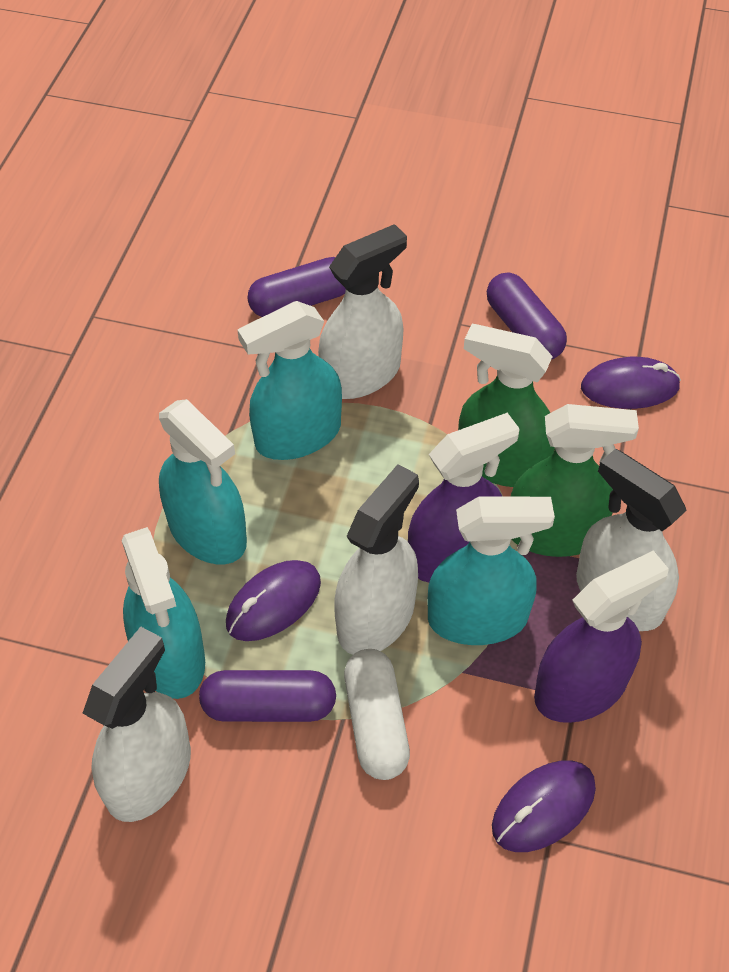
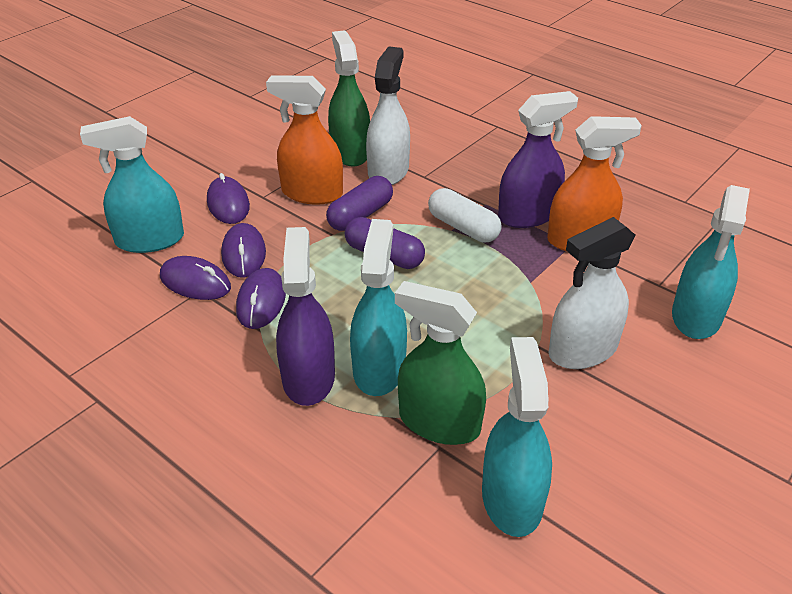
orange spray bottle: none = 0 -> [266,75,343,205] [547,116,642,251] = 2
purple capsule: [199,670,336,722] [247,257,346,317] [487,273,567,360] = 3 -> [326,176,393,231] [345,217,425,269] = 2
purple mouse: [226,560,321,641] [492,761,596,852] [581,357,681,409] = 3 -> [160,256,231,300] [207,173,250,224] [221,223,266,278] [236,268,286,329] = 4
white spray bottle: [83,627,191,822] [318,224,407,399] [334,464,419,655] [576,449,687,631] = 4 -> [366,46,410,185] [548,217,636,369] = 2

